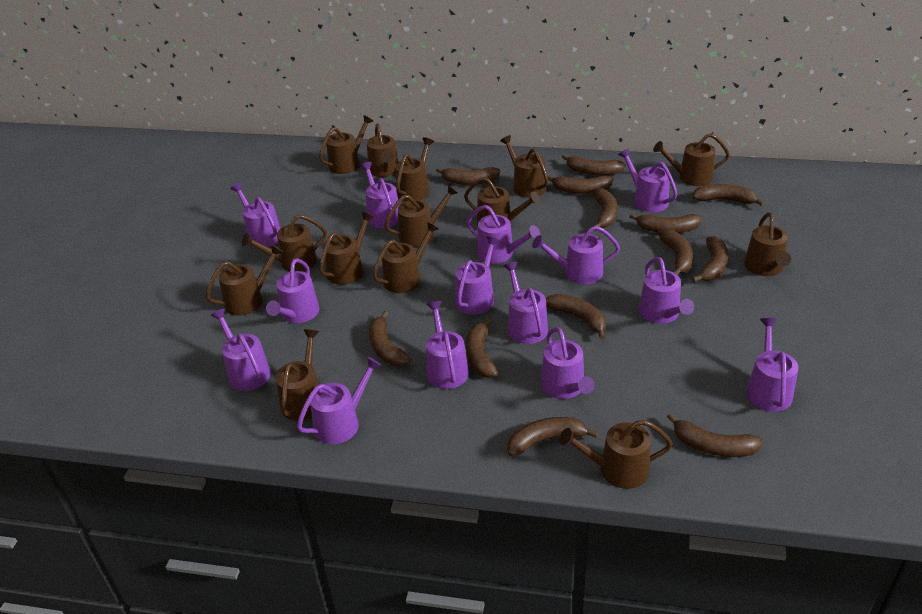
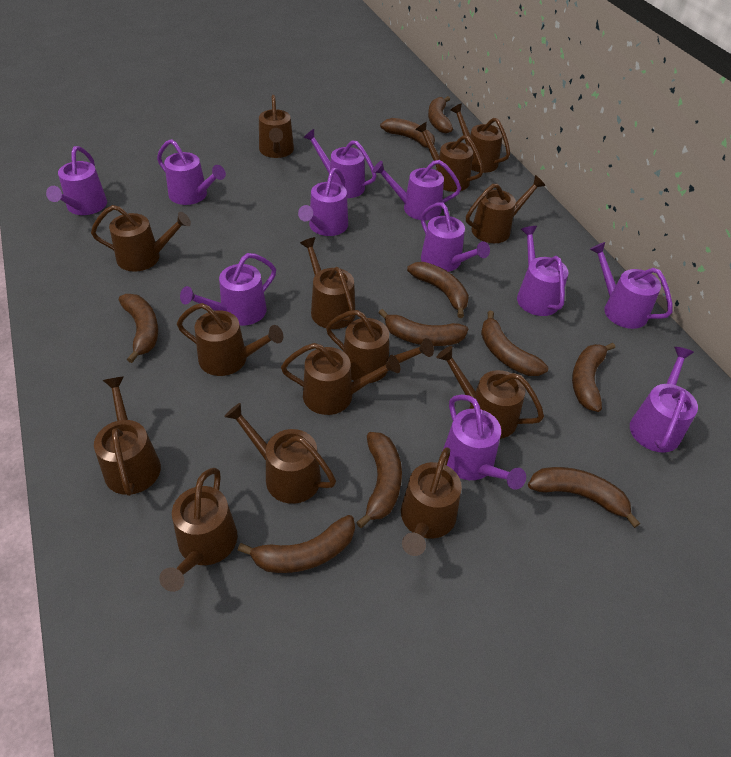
brown banana: [369,311,411,366] [436,167,500,185] [466,318,498,378] [507,417,598,456] [546,294,606,340] [548,175,613,194] [562,154,626,176] [592,188,618,228] [629,213,702,233] [658,228,693,275] [667,413,763,457] [692,184,765,206] [692,236,728,282] = 13 -> [119,294,158,363] [237,515,355,573] [356,432,402,528] [378,309,468,346] [380,118,435,148] [407,262,469,318] [428,96,453,133] [481,311,548,376] [528,467,640,528] [572,343,615,412] = 10
purple watering can: [211,308,271,391] [230,183,281,247] [266,258,320,323] [297,357,381,444] [360,162,399,228] [426,301,469,389] [455,236,500,315] [466,205,540,263] [503,262,548,344] [532,226,620,284] [541,327,595,399] [618,148,677,212] [639,257,694,324] [746,318,798,412] = 14 -> [46,146,107,215] [157,139,226,205] [180,253,276,326] [298,168,348,236] [303,129,377,198] [372,160,461,220] [421,202,490,272] [443,394,526,490] [517,226,568,316] [590,242,672,329] [630,347,698,453] = 11

